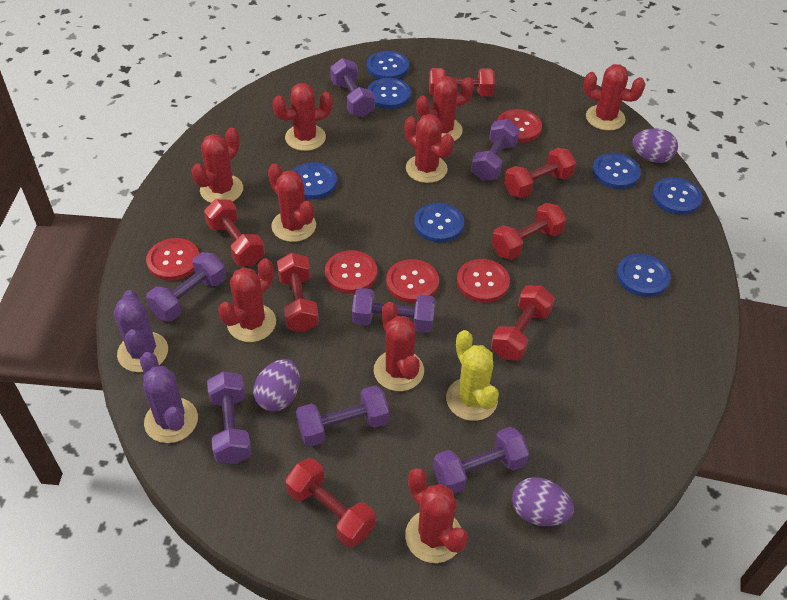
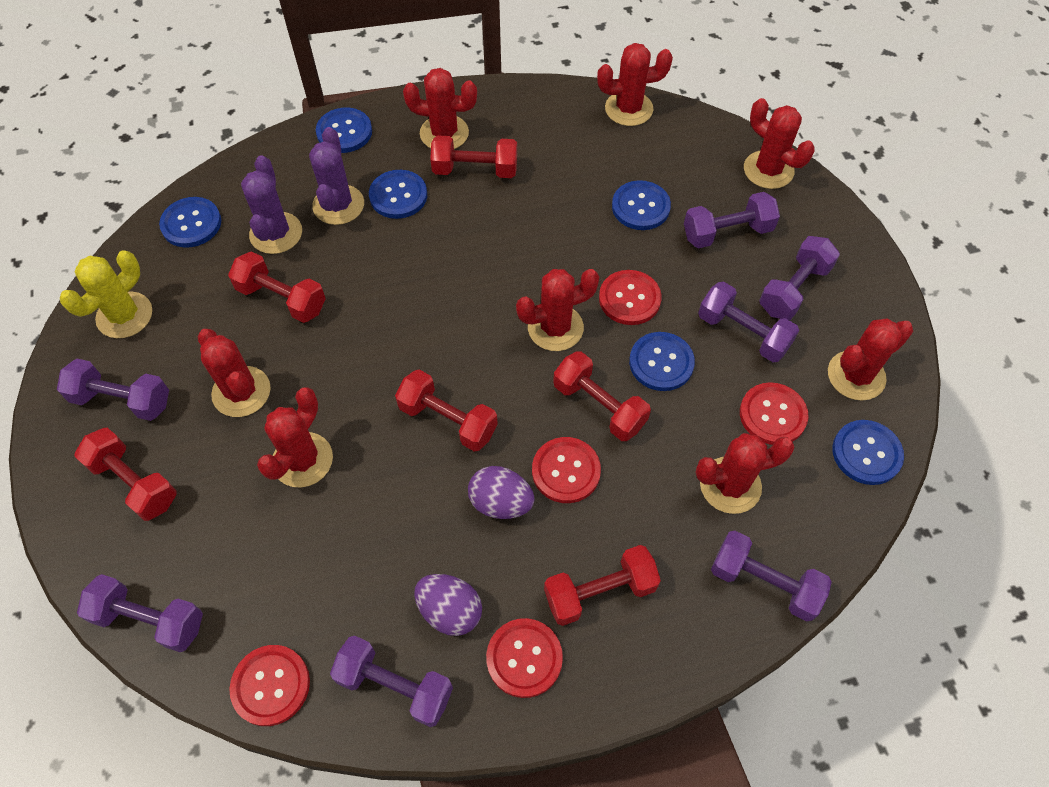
blue button: [293,162,337,199] [367,51,409,79] [368,78,411,109] [414,203,464,243] [592,153,641,189] [617,254,670,297] [652,177,702,215] = 7 -> [159,197,221,248] [316,108,372,153] [369,170,427,219] [612,180,671,230] [629,332,695,391] [832,420,904,485] = 6
purple egg: [253,359,300,412] [512,477,574,526] [632,128,678,163] = 3 -> [414,574,482,636] [468,466,535,519] = 2
red cactus: [191,128,243,203] [218,258,276,342] [268,164,316,242] [273,83,333,151] [374,302,424,391] [405,114,454,183] [405,468,468,563] [416,76,474,141] [583,64,645,131] = 9 -> [198,329,271,417] [257,387,333,487] [403,68,477,149] [516,269,599,351] [597,43,673,126] [695,433,794,514] [744,98,815,189] [828,319,913,401] = 8
red dumbbell: [204,199,265,266] [277,253,319,332] [285,458,376,547] [429,68,495,96] [491,285,555,361] [492,203,567,260] [504,148,576,198] = 7 -> [74,428,177,521] [228,251,326,323] [395,370,498,452] [430,135,517,178] [544,545,661,626] [553,351,651,441] = 6

